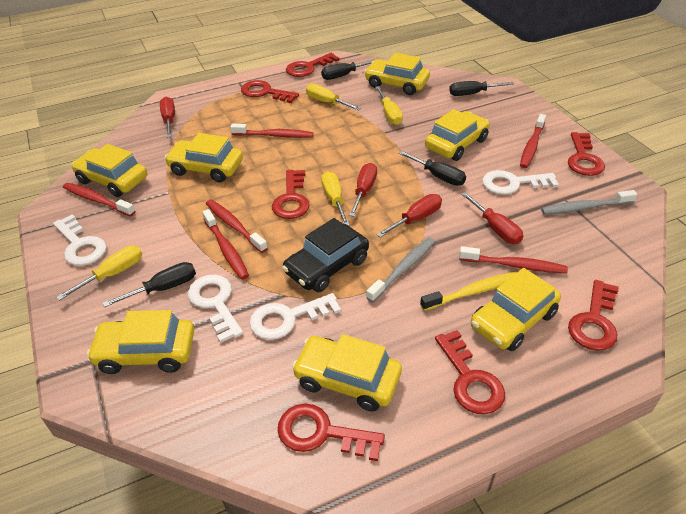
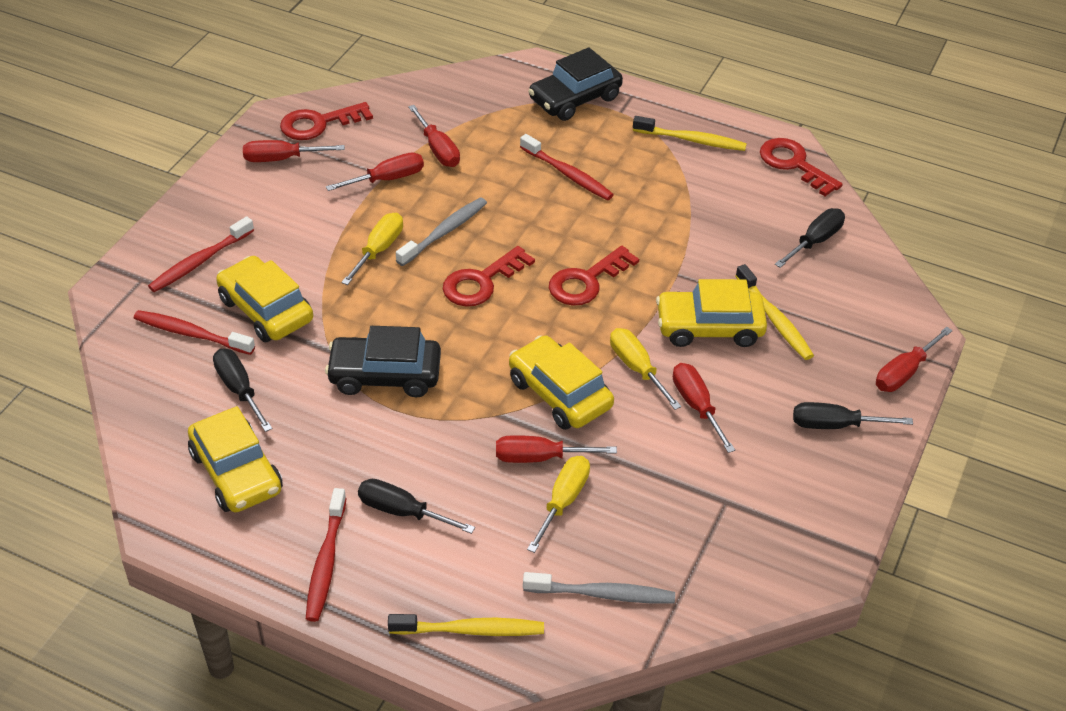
black car: [282,218,369,292] = 1 -> [325,326,441,397] [528,47,623,121] = 2
red key: [241,80,299,103] [272,170,310,219] [278,403,385,461] [286,53,340,77] [435,330,505,414] [568,132,605,176] [568,280,619,351] = 7 -> [280,102,373,140] [443,246,535,307] [549,246,639,306] [760,138,843,196] = 4
red screwdriver: [160,97,175,138] [349,163,377,217] [376,194,442,237] [461,192,523,244] = 4 -> [243,140,345,162] [326,152,424,191] [408,105,460,167] [496,435,617,463] [673,363,735,453] [876,327,953,392] = 6
red toothbrush: [63,183,135,216] [202,209,249,279] [206,200,268,253] [230,124,313,138] [459,246,568,274] [520,114,546,168] = 6 -> [134,310,255,355] [148,216,254,292] [306,488,346,622] [520,134,614,200] = 4
white key: [53,214,106,266] [188,275,243,343] [250,293,341,340] [482,170,559,195] = 4 -> none = 0
yellow car: [72,144,147,197] [87,310,194,374] [165,133,243,182] [292,334,402,412] [364,53,430,95] [425,109,490,161] [470,268,561,351] = 7 -> [188,406,283,512] [216,256,313,342] [509,335,614,430] [656,279,767,347] = 4
yellow screwdriver: [56,245,142,301] [306,84,361,111] [321,171,349,226] [375,86,403,125] = 4 -> [341,213,403,285] [527,456,590,553] [610,328,681,410] = 3
yellow toothbrush: [420,272,517,311] = 1 -> [388,614,544,636] [633,116,747,151] [735,264,814,360] = 3

